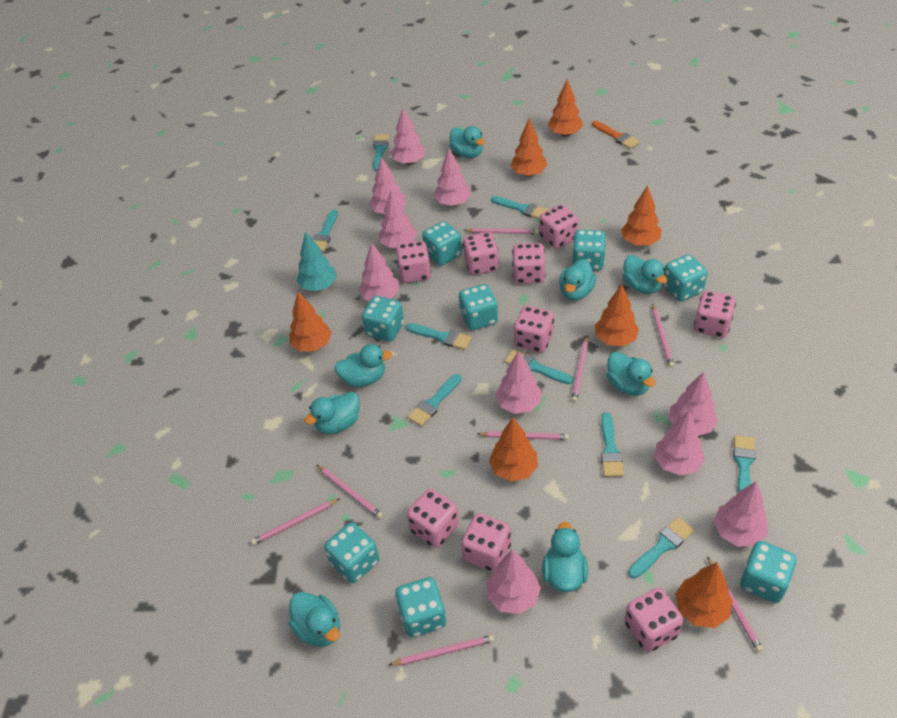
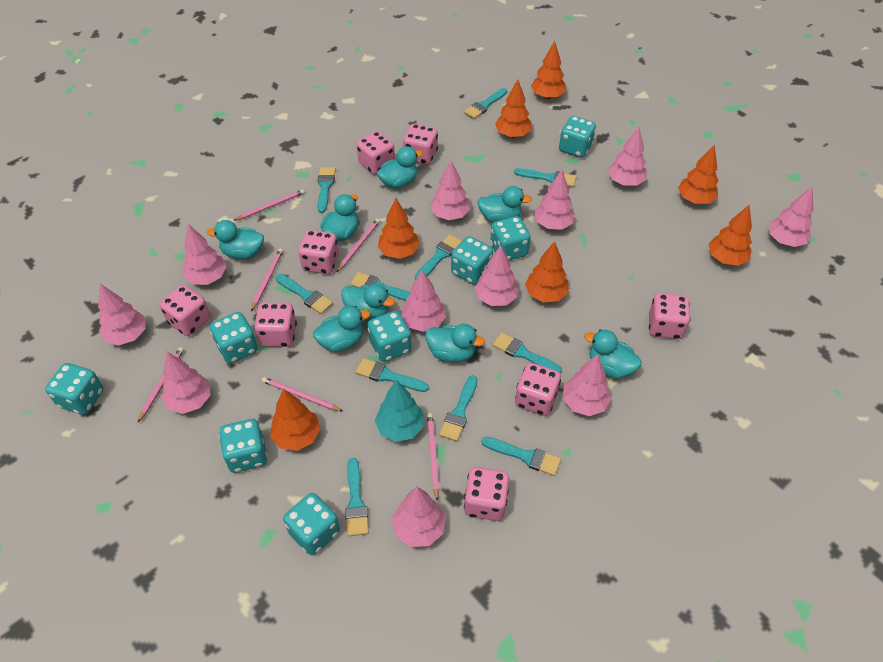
orange brush: [592,121,640,149] = 1 -> none = 0
pink dice: [396,241,431,283] [407,489,459,548] [461,513,511,572] [463,232,499,275] [512,243,545,284] [514,306,554,353] [539,204,578,249] [624,588,683,652] [694,291,736,338] = 9 -> [160,285,211,336] [254,302,297,347] [298,230,339,274] [357,131,395,175] [403,124,438,165] [464,467,509,521] [515,363,561,416] [649,293,691,339] = 8
pink pencil: [251,498,340,545] [316,464,383,519] [389,635,494,666] [464,228,538,234] [478,431,569,440] [571,336,588,402] [652,304,674,368] [707,556,763,652] = 8 -> [138,347,184,422] [235,189,305,220] [251,249,283,311] [262,377,342,411] [337,219,380,272] [427,413,439,501] = 6
pink tree: [359,242,399,301] [369,157,407,214] [379,190,417,248] [390,108,426,165] [434,149,471,206] [487,550,541,614] [495,350,541,414] [654,410,705,476] [669,372,718,436] [714,481,768,547] = 10 -> [98,284,145,346] [161,352,210,414] [183,224,227,285] [392,487,446,547] [401,270,446,332] [430,160,470,220] [475,245,518,306] [534,170,575,230] [563,354,611,416] [608,127,647,186] [769,186,813,247] = 11
turquoise brush: [313,209,338,252] [373,134,389,171] [406,323,472,350] [408,374,462,427] [491,196,548,219] [505,349,573,384] [601,412,624,477] [628,517,694,578] [733,435,756,492] = 9 -> [276,274,333,314] [317,167,336,213] [345,458,369,536] [350,272,411,301] [355,358,429,392] [415,234,462,280] [439,375,477,441] [464,88,507,119] [482,437,561,476] [492,332,562,374] [514,168,576,187] = 11

